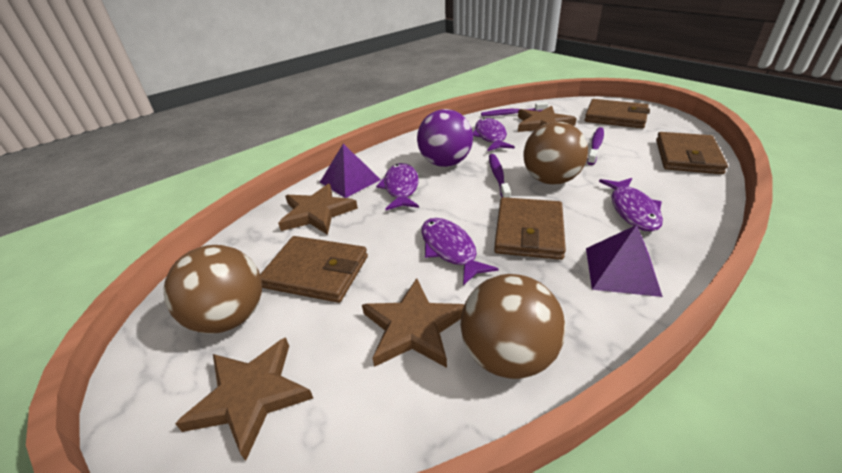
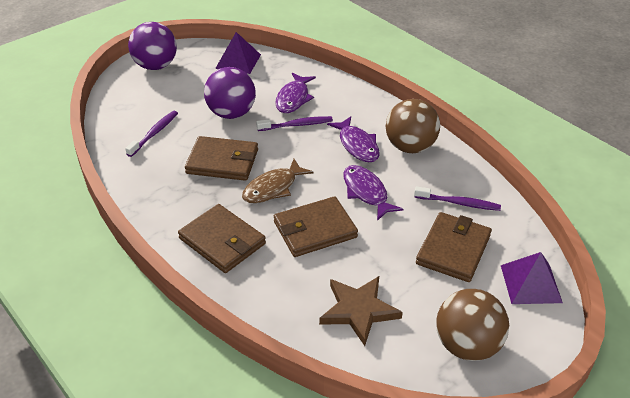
brown ball: [164,245,262,334] [461,274,566,379] [523,122,588,185] = 3 -> [386,99,440,153] [436,289,509,361] = 2
brown fish: none = 0 -> [242,159,314,203] = 1
brown star: [175,337,313,461] [278,184,358,235] [362,278,465,368] [518,106,577,132] = 4 -> [319,276,403,346] = 1
purple ball: [417,109,473,167] = 1 -> [128,22,177,70] [204,67,256,119] = 2
purple fish: [376,163,419,210] [421,218,499,285] [473,118,515,151] [599,178,663,232] = 4 -> [275,73,316,113] [327,116,379,162] [343,165,404,221] = 3

